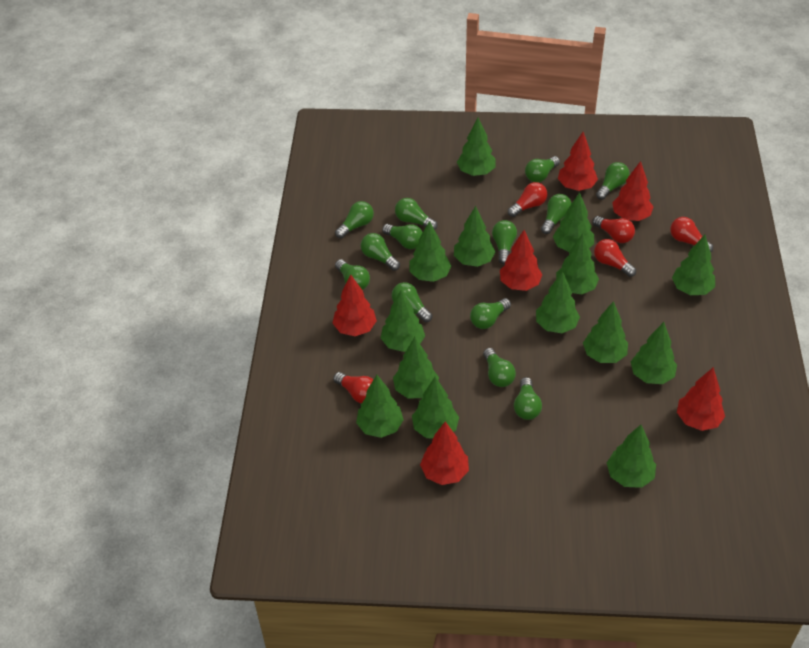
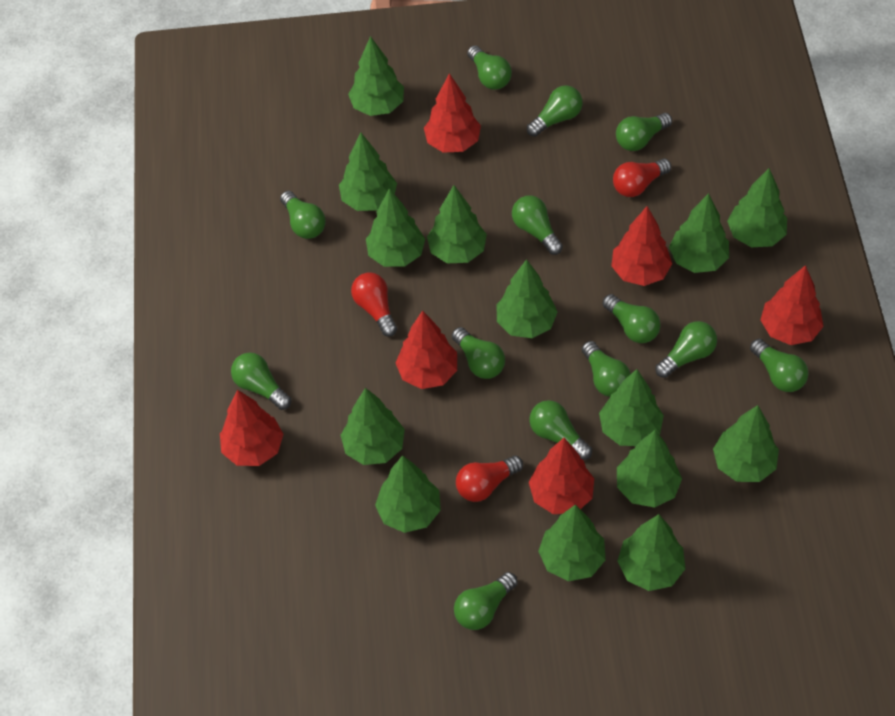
red light bulb: [333,372,373,404] [508,182,547,217] [592,216,635,243] [594,239,636,277] [670,217,713,252] = 5 -> [351,272,397,337] [456,456,523,502] [613,158,671,197] = 3

